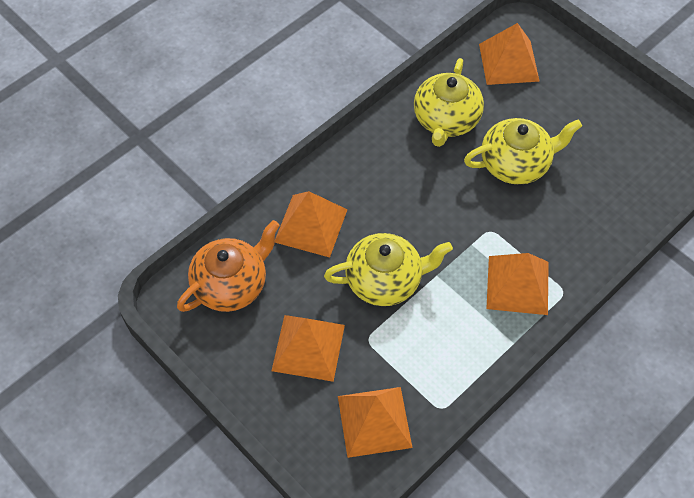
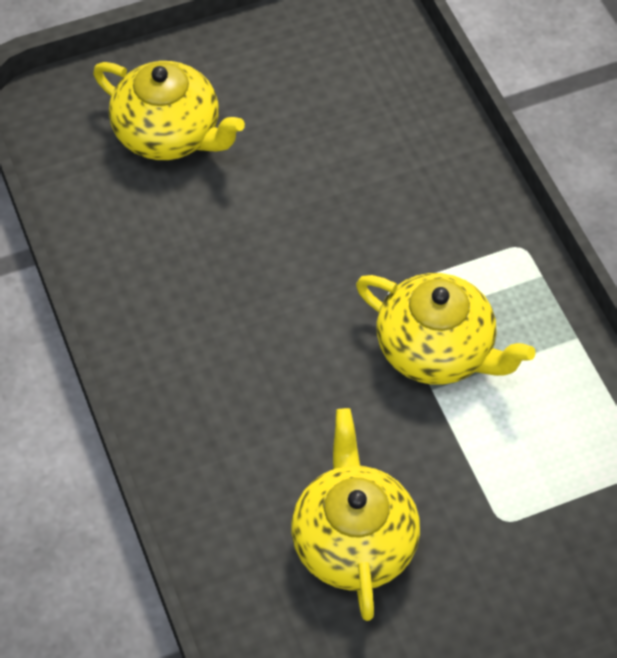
orange pyramid: [271,315,345,382] [275,191,348,258] [338,387,412,458] [479,23,540,85] [486,253,549,315] = 5 -> none = 0
orange teapot: [177,220,280,312] = 1 -> none = 0

